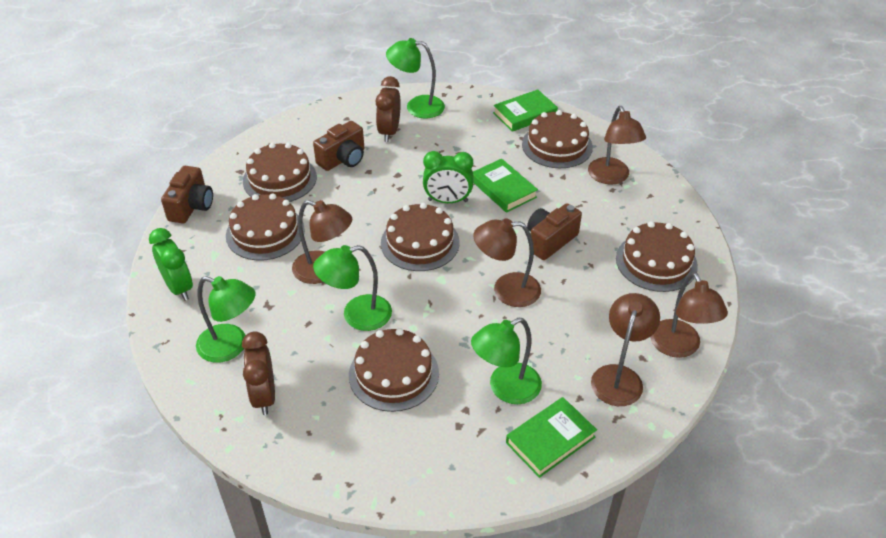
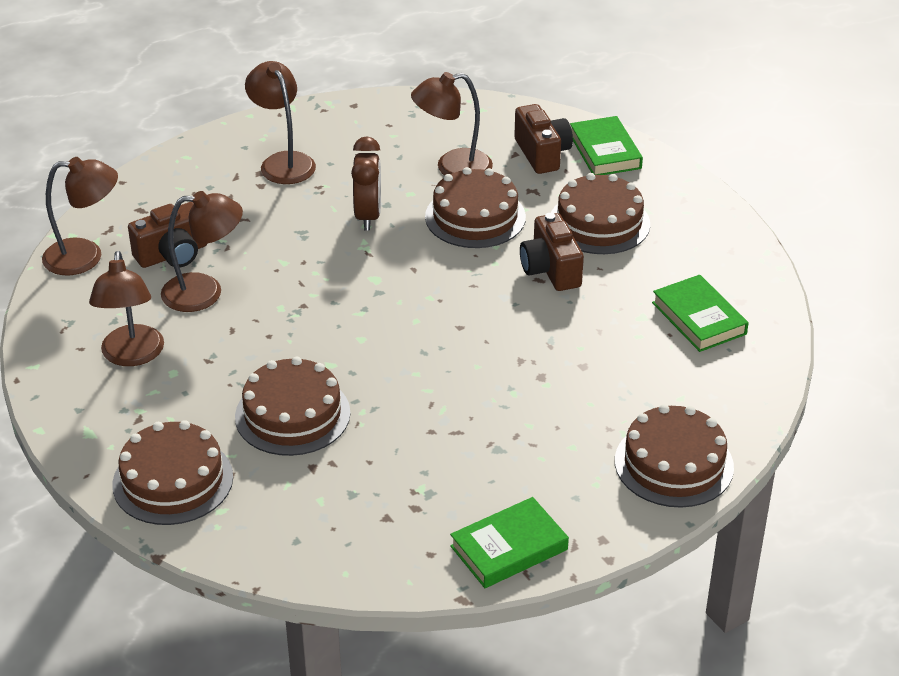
brown cake: [226,194,305,261] [243,143,317,202] [349,328,439,412] [381,203,460,271] [522,110,593,168] [616,221,698,292] = 6 -> [112,420,233,525] [235,356,350,456] [425,167,526,248] [551,173,650,254] [615,404,734,508] = 5
brown clock: [242,331,275,415] [376,76,401,142] = 2 -> [351,136,381,231] = 1
green clock: [149,228,193,301] [423,151,474,203] = 2 -> none = 0
green lamp: [196,276,256,363] [313,245,392,331] [386,38,445,118] [471,318,542,404] = 4 -> none = 0

